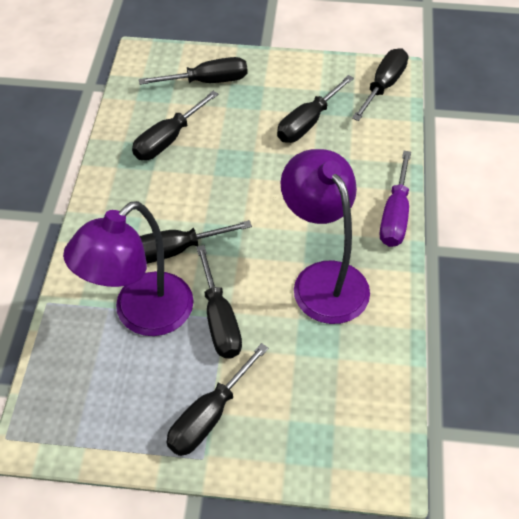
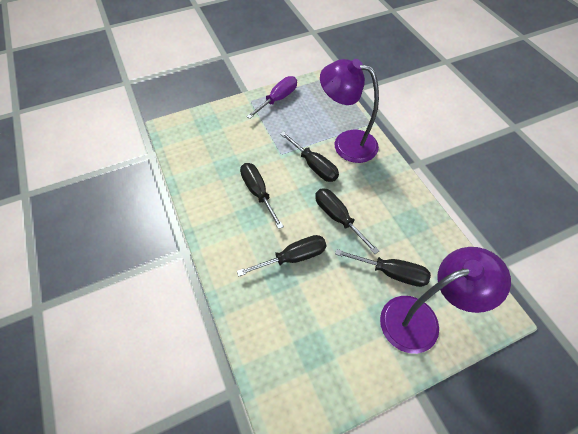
black screwdriver: [132,91,218,160] [139,57,248,85] [140,220,252,264] [167,343,269,456] [196,245,242,358] [277,75,354,143] [352,48,408,121] = 7 -> [237,235,327,277] [240,163,284,229] [280,132,339,182] [315,188,379,254] [335,249,431,287] = 5

